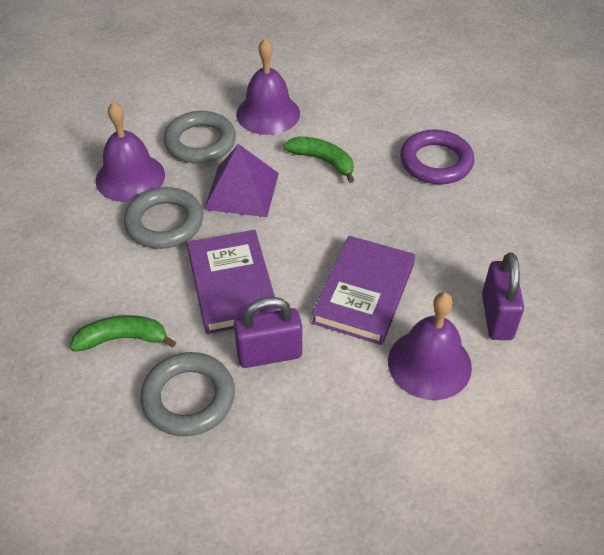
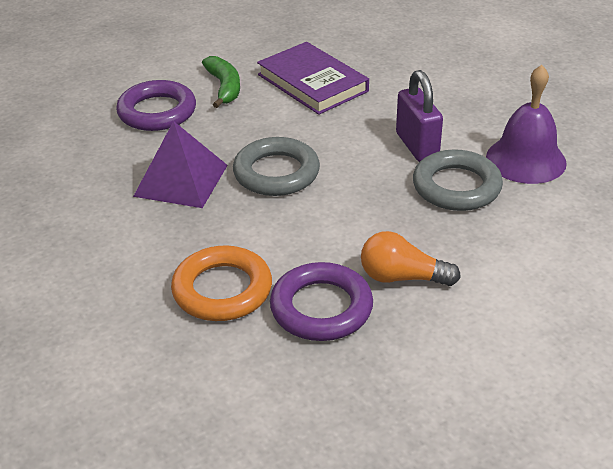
green banana: [70,315,176,352] [284,137,354,183] = 2 -> [202,56,240,108] = 1
grey ring: [124,187,203,249] [140,352,235,436] [164,111,236,164] = 3 -> [233,137,320,196] [413,149,503,211] = 2
orange light bulb: none = 0 -> [361,231,461,286] = 1
orange ring: none = 0 -> [171,245,272,321] = 1
purple bell: [96,102,165,202] [236,38,300,135] [388,292,472,400] = 3 -> [486,65,567,184] = 1
purple book: [187,230,279,334] [312,236,415,345] = 2 -> [257,42,369,115] = 1
purple padlock: [234,297,302,368] [482,253,524,340] = 2 -> [396,70,443,162] = 1
purple ring: [400,129,474,184] = 1 -> [116,80,196,131] [270,262,373,341] = 2

